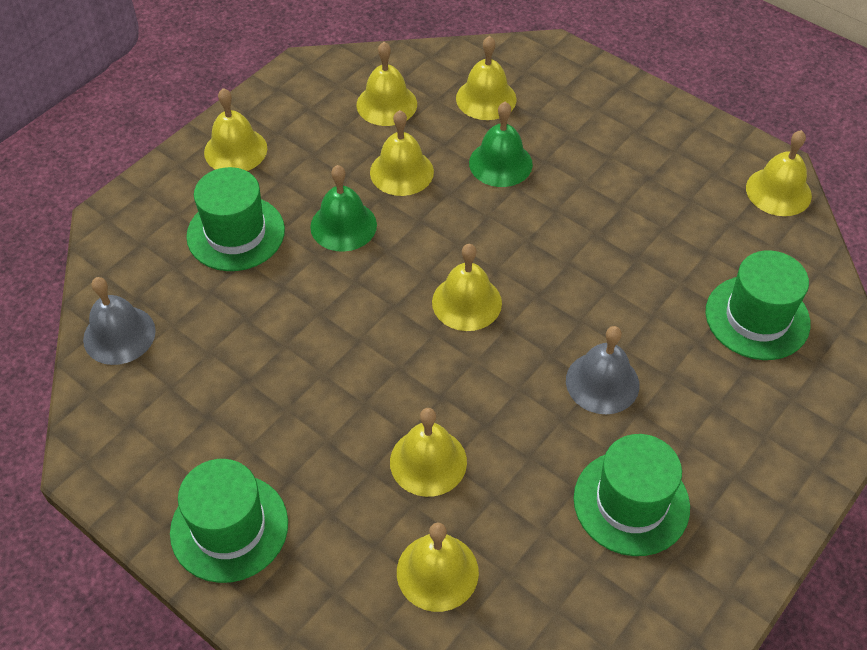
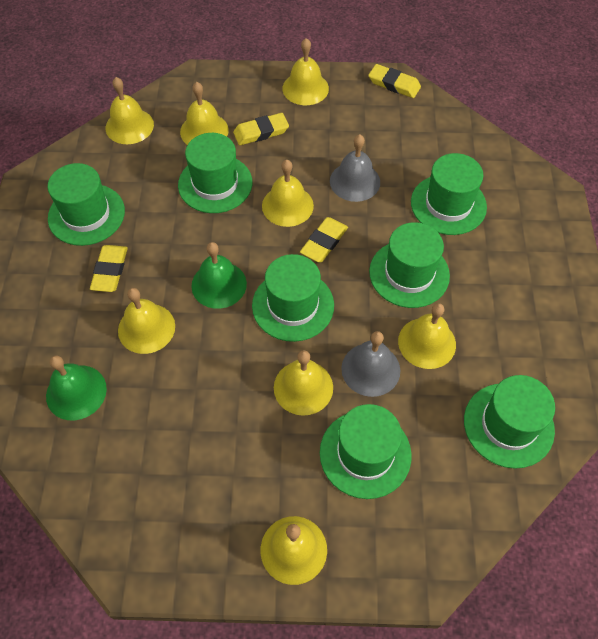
green hat: [170,459,288,583] [186,167,285,271] [574,434,690,556] [705,250,811,360] = 4 -> [48,163,125,246] [178,133,252,213] [252,254,334,342] [320,404,412,499] [369,222,450,308] [411,153,487,235] [464,375,555,469] = 7
yellow eraser: none = 0 -> [90,245,128,292] [233,113,289,145] [300,217,348,262] [368,64,421,98] = 4

